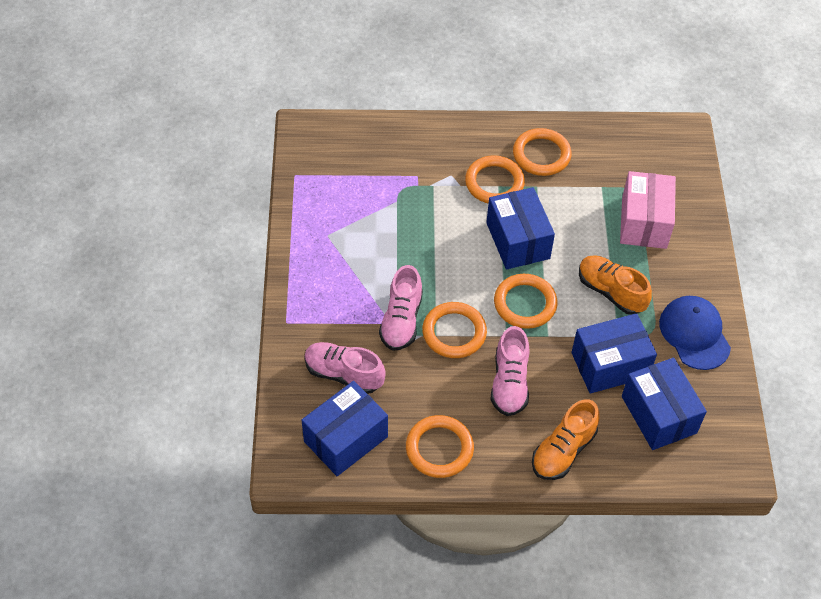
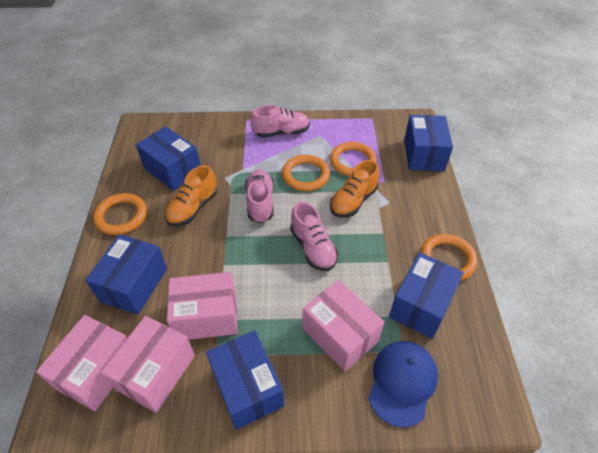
blue box: [302,381,388,476] [486,187,555,269] [571,313,657,394] [622,358,707,450] = 4 -> [85,234,167,315] [136,126,201,191] [206,330,284,430] [389,252,464,339] [404,115,453,171] = 5
orange ring: [406,415,474,478] [422,302,487,358] [465,155,525,204] [494,274,558,329] [513,128,572,176] = 5 -> [93,193,147,235] [282,155,330,191] [330,142,377,176] [421,234,477,281] = 4
pink box: [620,171,676,249] = 1 -> [36,315,127,411] [101,316,195,413] [167,272,238,340] [302,280,384,372] = 4

